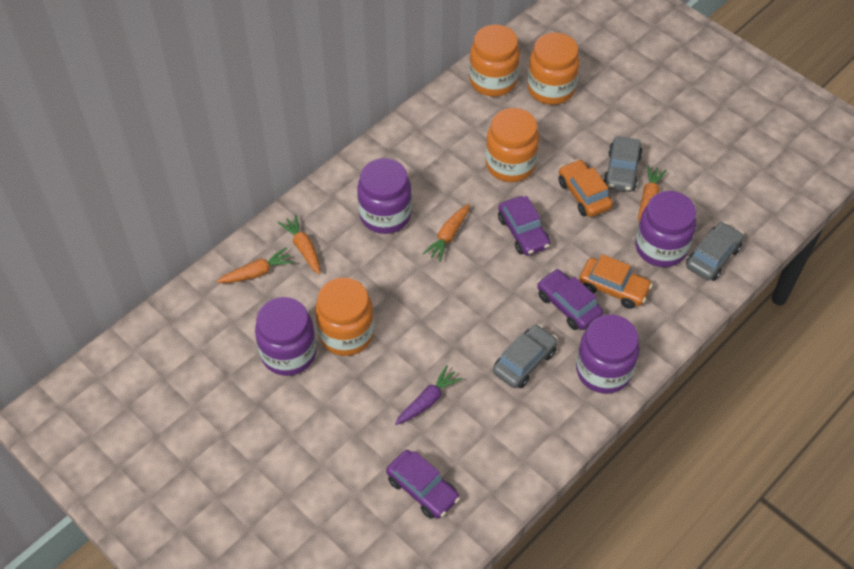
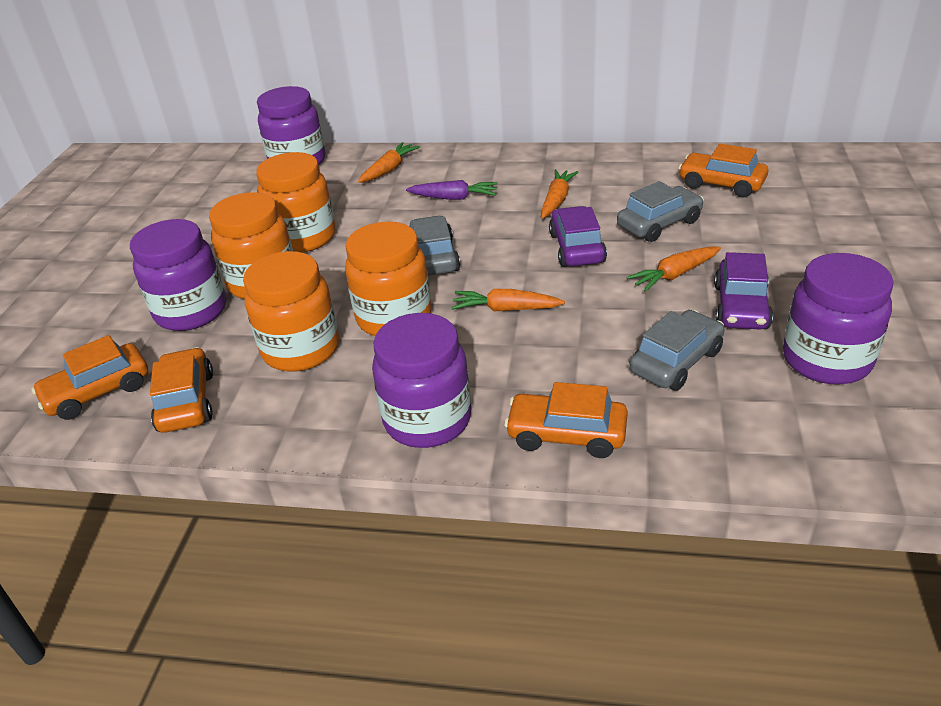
orange car: [558,159,613,217] [579,254,652,309] = 2 -> [31,335,148,420] [150,347,213,433] [504,382,628,458] [679,144,768,197] = 4
purple car: [386,450,460,519] [498,196,550,256] [537,269,603,330] = 3 -> [549,206,607,267] [714,252,773,330] = 2

